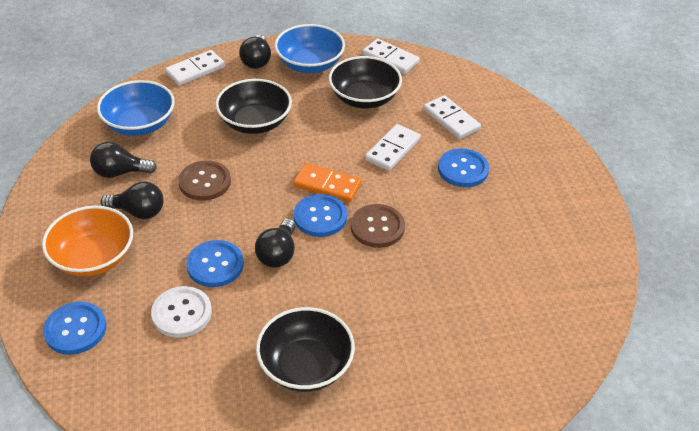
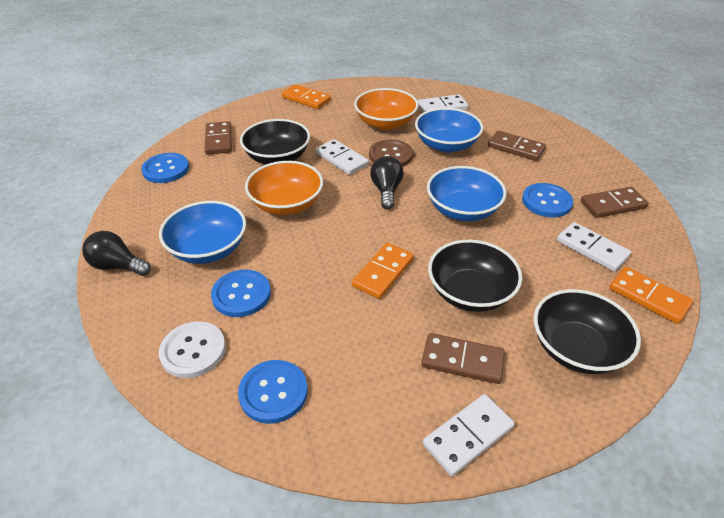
black light bulb: [90,142,157,178] [101,182,164,219] [239,35,271,69] [255,218,295,268] = 4 -> [82,231,151,276] [370,156,404,209] = 2
blue bowl: [97,80,175,136] [275,24,345,73] = 2 -> [159,201,246,264] [415,108,483,153] [427,166,506,221] = 3
brown button: [178,160,231,201] [351,204,405,248] = 2 -> [369,140,413,167] = 1
brown domino: none = 0 -> [205,121,232,155] [421,333,505,384] [488,131,546,161] [581,187,649,218] = 4
orange bowl: [42,206,133,277] = 1 -> [245,161,323,215] [354,88,419,130] = 2
orange domino: [293,163,361,203] = 1 -> [282,84,331,109] [352,243,414,299] [610,267,693,324] = 3

